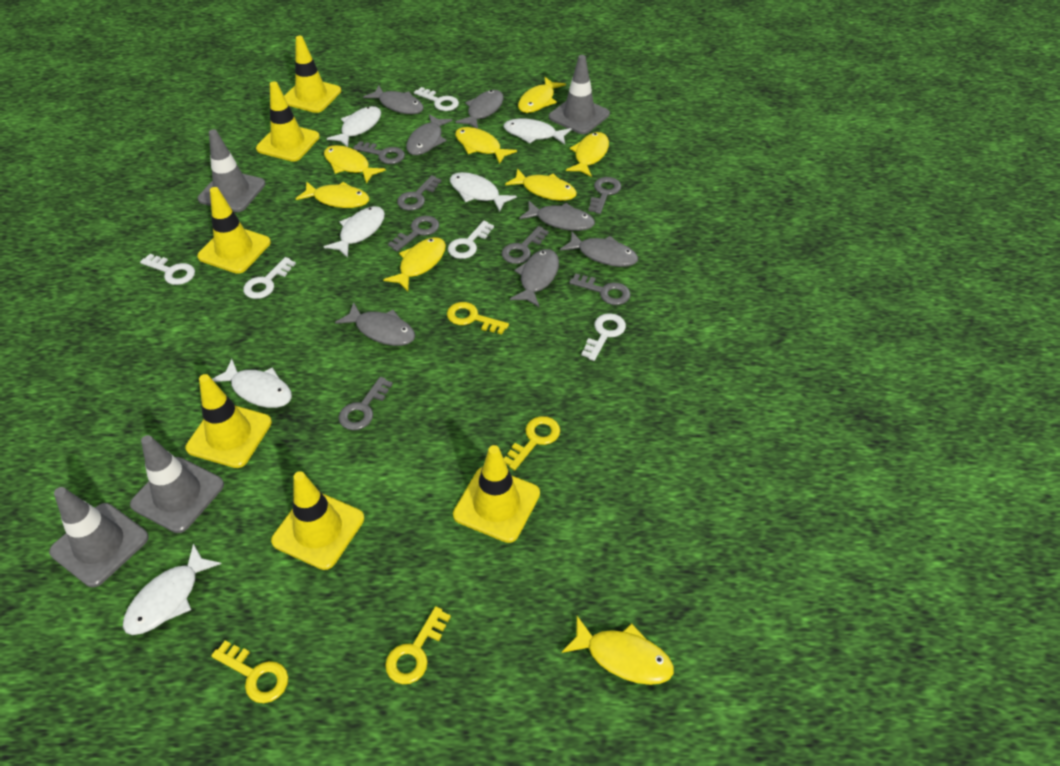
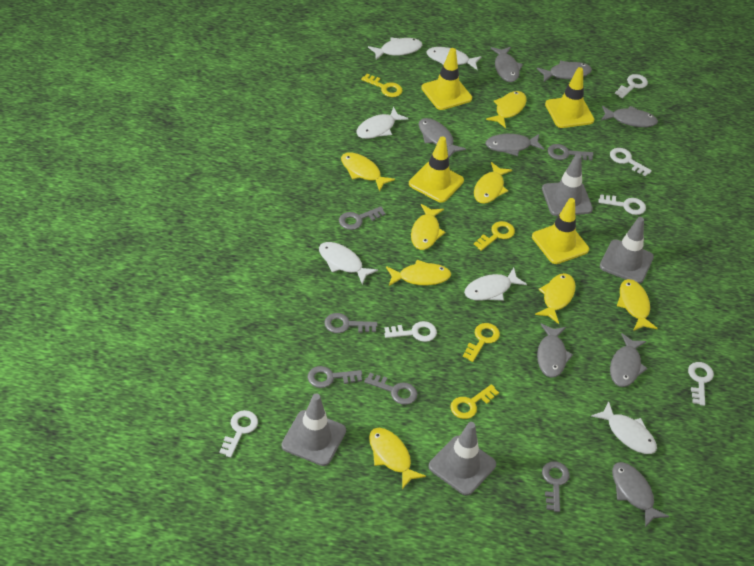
grey fish: [335,302,415,346] [363,86,424,114] [406,114,452,155] [456,90,504,129] [510,249,559,307] [519,200,595,231] [560,231,638,267] = 7 -> [418,118,466,157] [486,134,544,156] [491,47,523,82] [537,61,592,82] [537,323,573,378] [601,106,658,127] [610,333,648,387] [612,462,669,527] = 8
grey key: [338,377,393,430] [353,141,405,164] [388,216,439,252] [397,175,441,211] [502,226,549,264] [569,274,631,305] [588,177,621,214] = 7 -> [308,366,362,388] [324,313,377,333] [339,206,386,230] [364,373,417,405] [542,461,570,512] [548,144,593,160] = 6
white key: [140,254,195,285] [243,257,296,299] [414,87,459,111] [448,221,494,259] [581,313,626,361] = 5 -> [219,410,258,458] [384,321,437,342] [598,194,646,215] [610,148,652,176] [615,74,648,98] [688,362,714,406] = 6
yellow traffic cone: [185,374,272,468] [197,187,271,274] [256,81,320,162] [271,471,364,570] [284,36,341,113] [453,445,540,543] = 6 -> [409,136,464,203] [421,48,472,110] [532,198,589,264] [545,67,595,128] = 4

